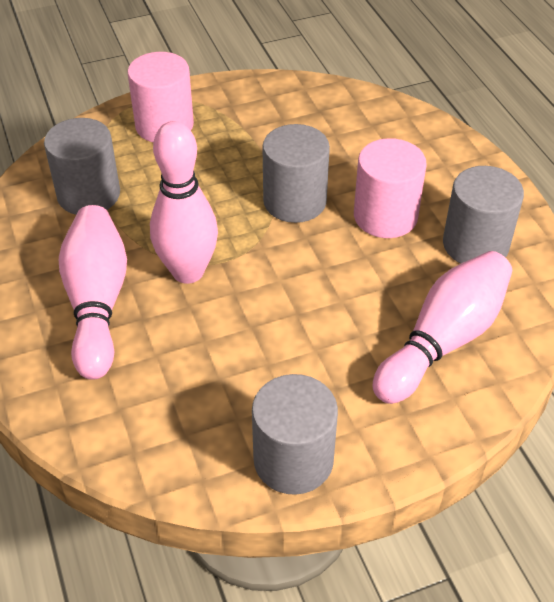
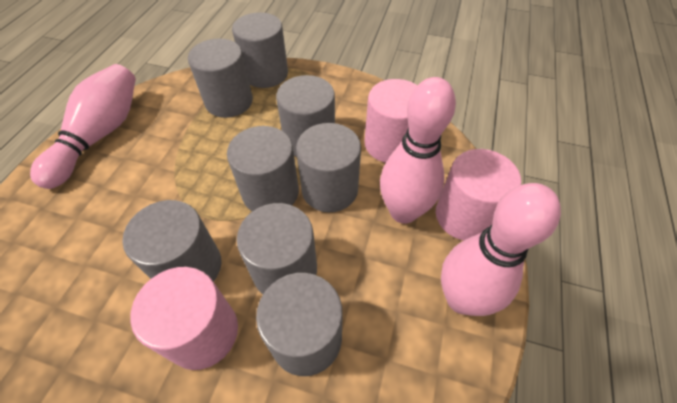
grey cylinder: [44,118,120,215] [252,374,338,495] [262,124,330,223] [443,166,524,263] = 4 -> [122,200,222,282] [188,38,253,118] [227,126,299,211] [232,12,288,88] [237,203,317,294] [256,273,343,376] [276,75,335,157] [296,123,361,212] = 8
pink cylinder: [127,52,194,142] [354,138,427,238] = 2 -> [130,267,238,370] [365,79,418,163] [436,149,521,240] = 3

